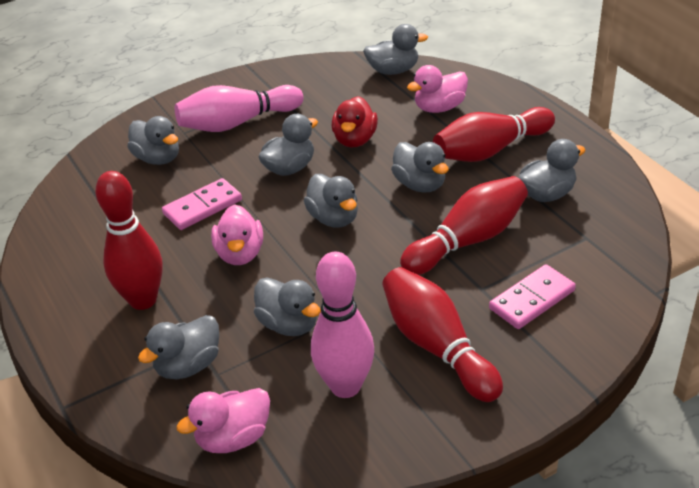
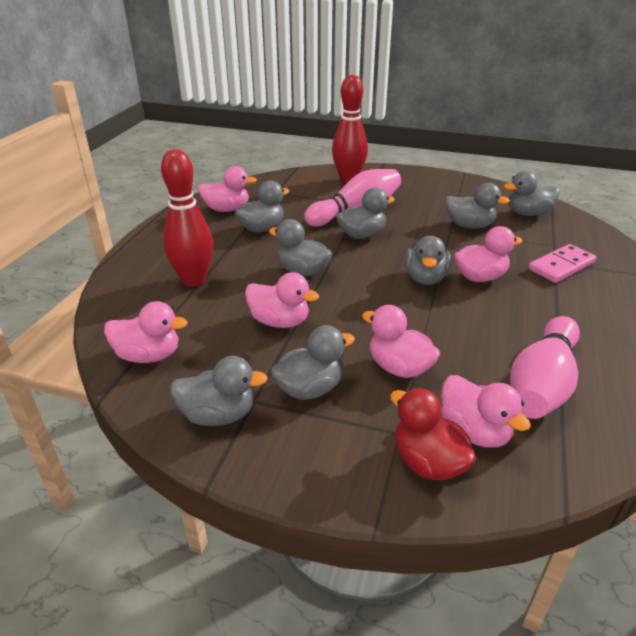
pink domino: [162,178,242,230] [489,264,576,329] = 2 -> [529,244,596,283] = 1
pink duck: [176,388,270,453] [211,204,263,265] [407,65,468,113] = 3 -> [104,301,188,363] [198,166,257,212] [245,272,319,328] [362,305,440,378] [441,375,531,447] [454,226,522,282] = 6
red bowling pin: [95,171,163,310] [382,267,503,402] [400,176,528,275] [433,107,555,162] = 4 -> [161,149,213,287] [332,75,368,184] = 2

